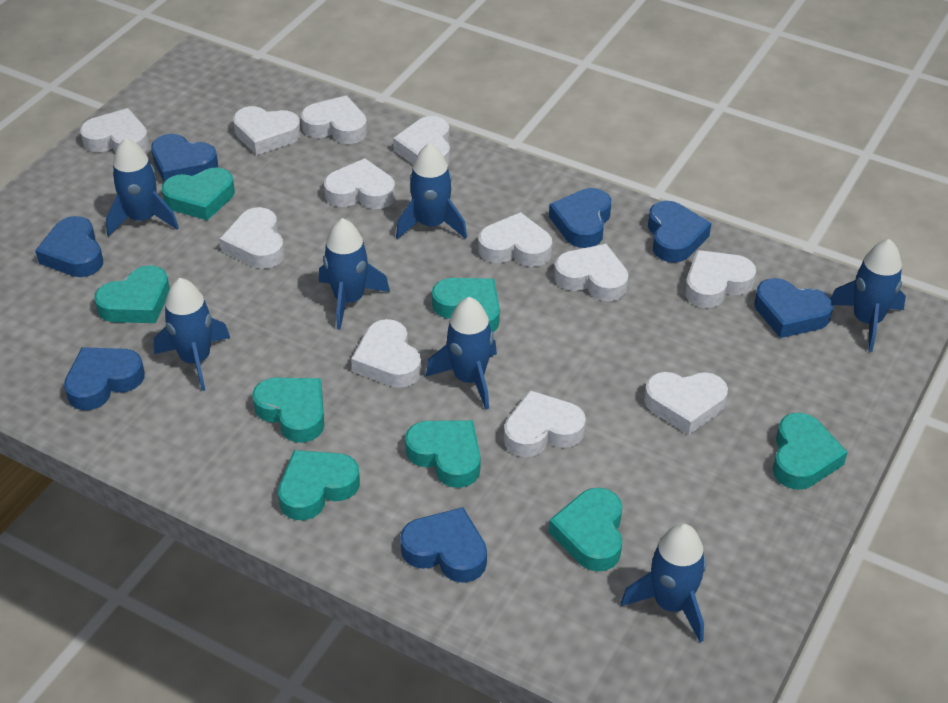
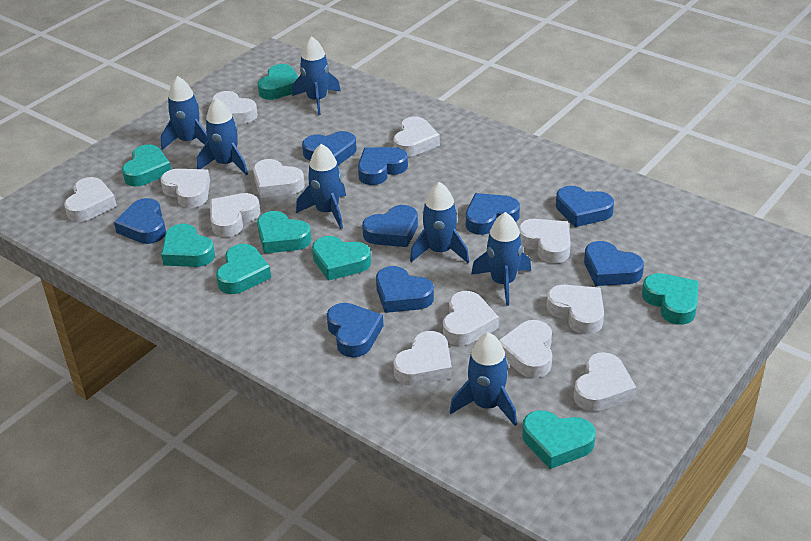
blue heart: [35,216,103,277] [64,347,145,410] [151,134,218,182] [400,507,487,583] [549,188,611,248] [648,201,711,263] [754,278,834,338] = 7 -> [114,198,166,244] [302,131,357,165] [327,303,384,357] [358,147,408,185] [362,205,418,247] [376,266,434,313] [466,193,520,235] [556,186,614,227] [584,241,644,286] = 9

